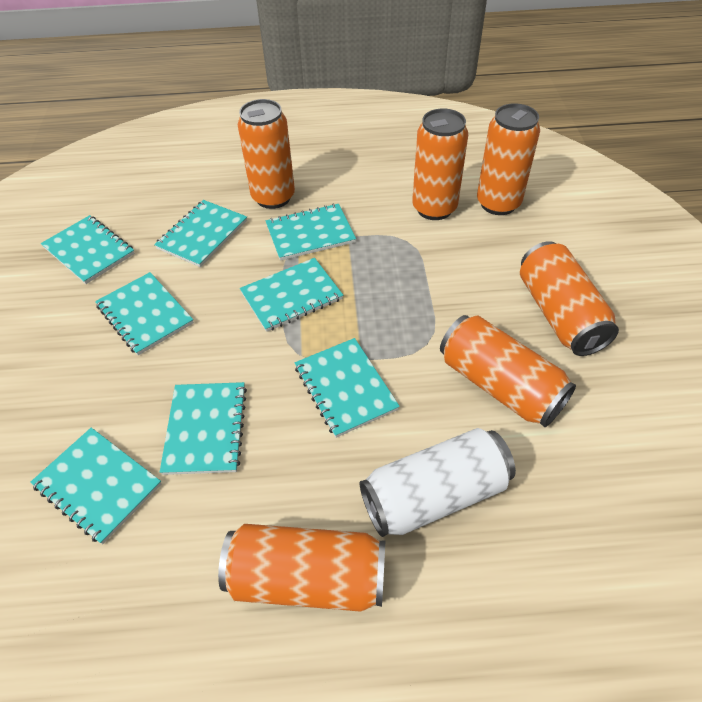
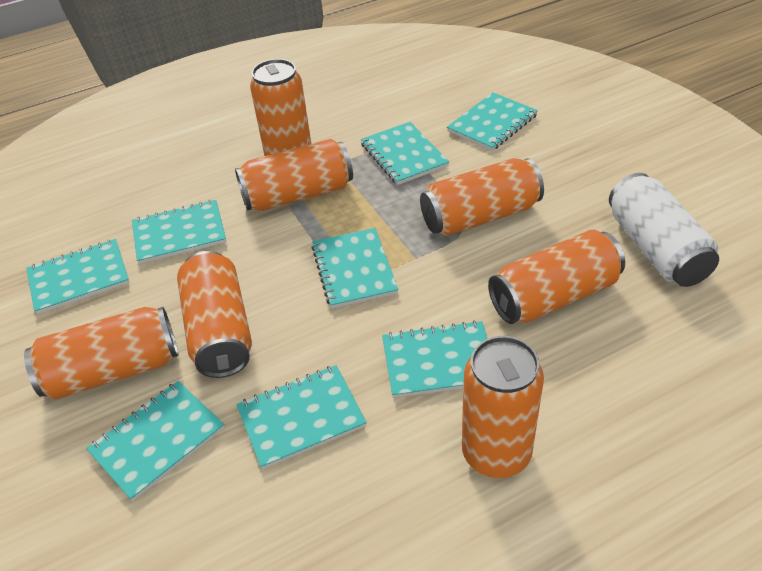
orange can: [218,524,385,612] [238,99,295,209] [412,109,468,220] [440,315,576,427] [477,103,540,215] [520,241,619,356] = 6 -> [24,307,178,399] [177,251,252,378] [235,139,353,211] [250,59,311,156] [420,158,544,236] [462,336,544,478] [488,230,625,324] = 7

